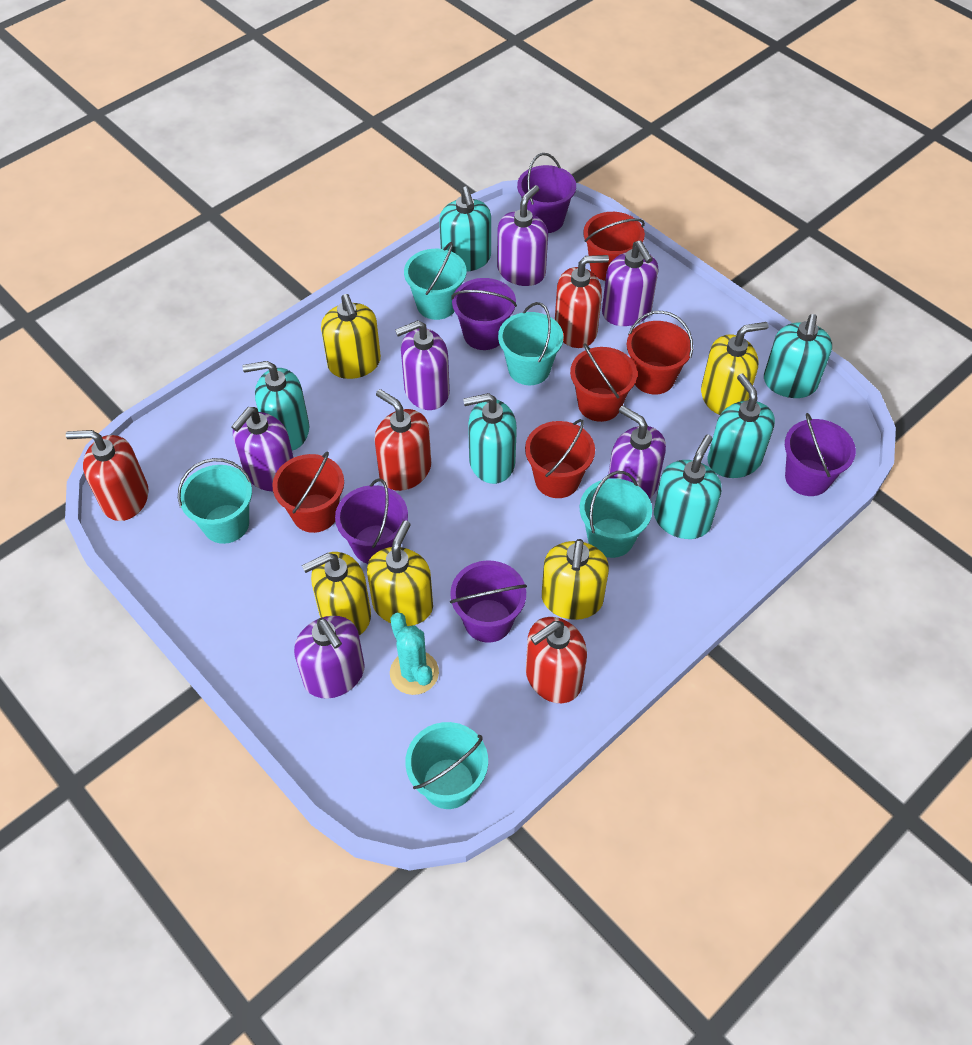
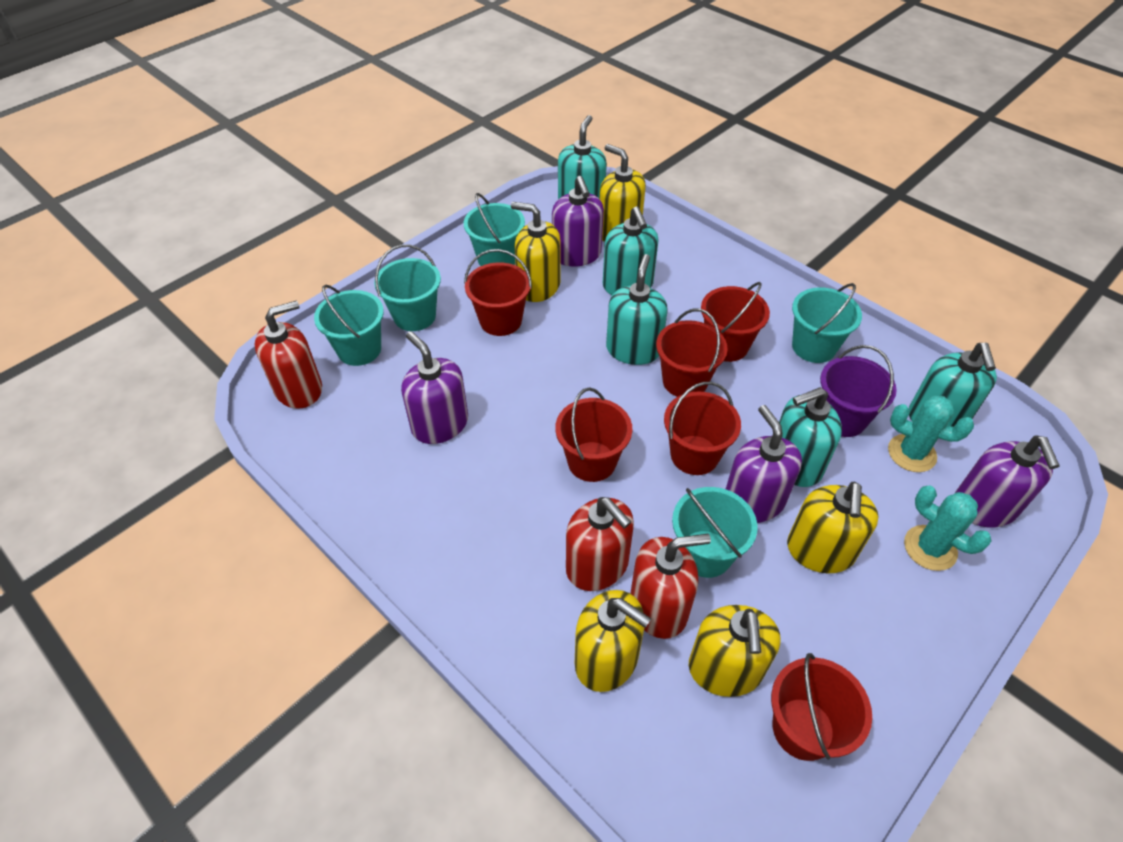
purple bucket: [335,478,408,564] [450,560,527,643] [451,278,517,350] [517,153,576,233] [785,413,856,496] = 5 -> [820,345,897,437] = 1
purple soap dispenser: [231,407,294,491] [294,616,365,699] [395,320,450,410] [497,185,548,286] [602,241,658,326] [608,405,666,499] = 6 -> [401,331,468,444] [552,176,604,267] [726,405,802,523] [955,435,1059,528] = 4
red bucket: [272,451,344,533] [525,419,595,498] [570,344,637,422] [583,212,645,281] [627,311,693,395] = 5 -> [464,249,532,336] [555,388,632,482] [656,309,727,397] [664,382,741,475] [701,282,770,362] [771,653,872,761] = 6
red soap dispenser: [66,430,149,521] [374,389,431,491] [526,617,587,703] [555,255,609,348] = 4 -> [254,300,322,409] [566,497,634,591] [630,534,711,639] = 3
turquoise cactus: [390,613,439,695] = 1 -> [888,396,974,472] [904,485,992,571] = 2
turquoise soap dispenser: [242,361,309,451] [439,186,491,272] [463,393,517,484] [654,435,722,539] [707,373,775,478] [764,314,832,398] = 6 -> [558,115,607,199] [603,207,658,295] [606,254,668,365] [779,387,842,487] [909,343,997,427] = 5

